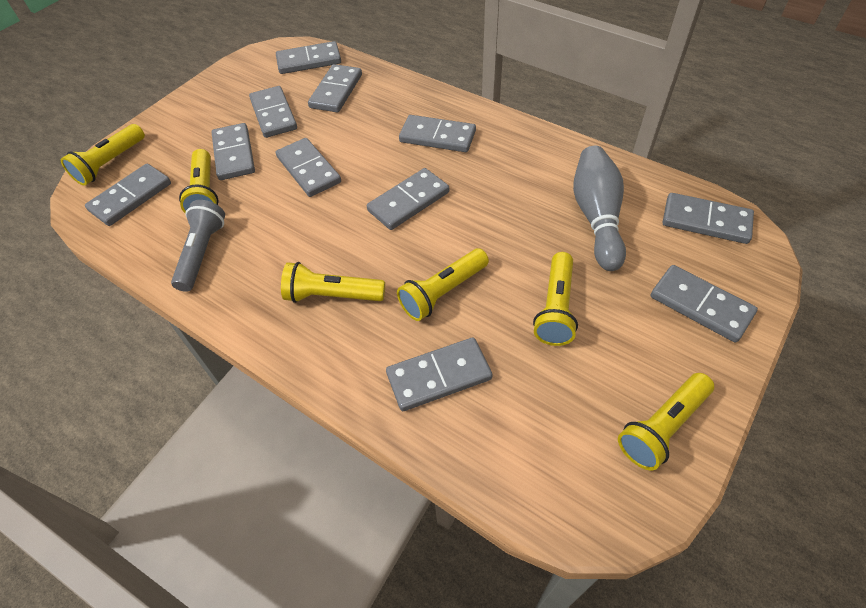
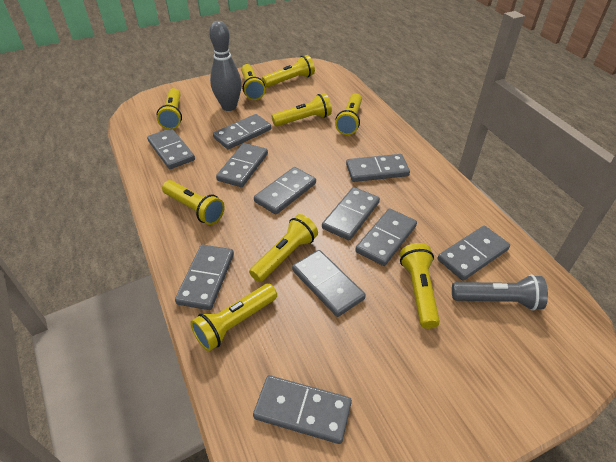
yellow flashlight: [61,124,145,186] [179,149,218,213] [281,262,385,303] [397,248,489,321] [533,252,578,346] [618,373,714,471] = 6 -> [157,88,182,129] [162,180,225,225] [190,284,277,351] [241,64,265,100] [249,214,318,282] [262,55,315,87] [272,93,332,126] [335,93,362,135] [400,243,440,329] = 9

